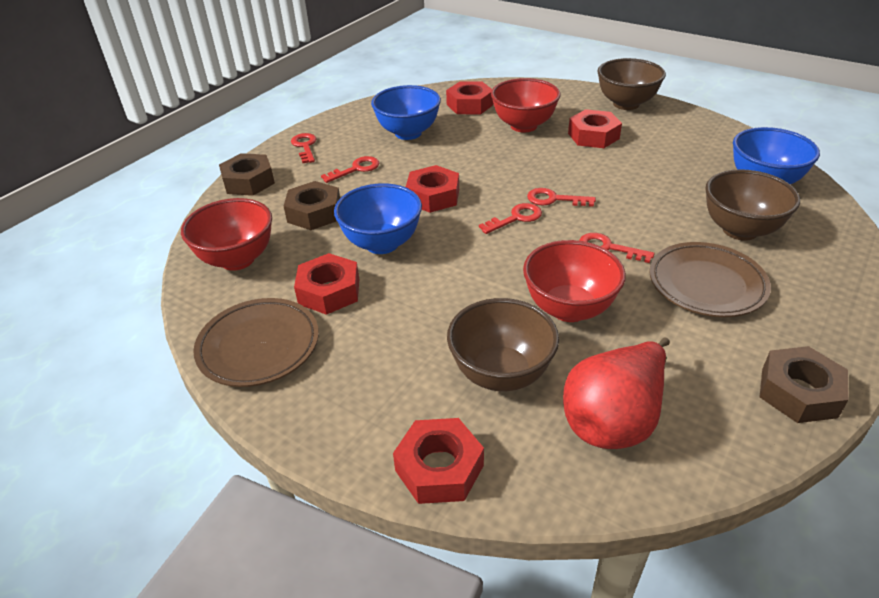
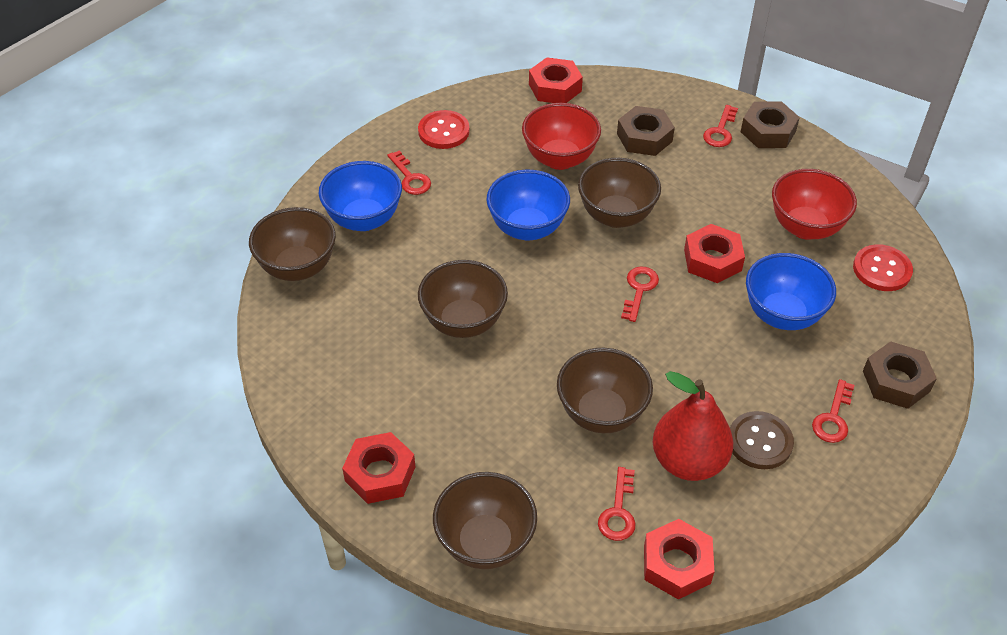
brown bowl: [447,298,559,391] [597,58,666,110] [705,169,800,241] = 3 -> [249,207,336,281] [418,260,508,338] [433,472,537,569] [557,348,653,433] [578,158,661,228] = 5
brown button: none = 0 -> [730,411,794,469] = 1
brown plate: [193,298,319,387] [649,242,771,317] = 2 -> none = 0
red bowl: [181,198,272,271] [491,78,560,132] [523,240,626,322] = 3 -> [522,103,601,170] [772,169,857,240] = 2
red button: none = 0 -> [418,110,470,149] [853,244,913,291] = 2
red nut: [294,253,359,315] [393,418,484,504] [406,165,459,213] [446,82,493,114] [568,109,622,148] = 5 -> [342,432,415,504] [529,57,583,103] [644,519,715,599] [684,224,745,283] = 4

